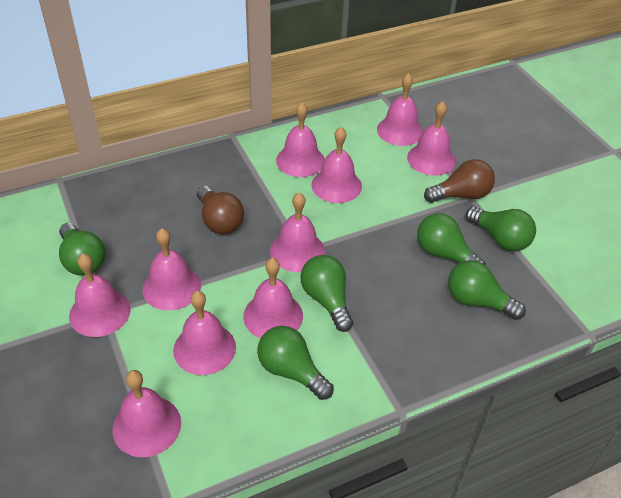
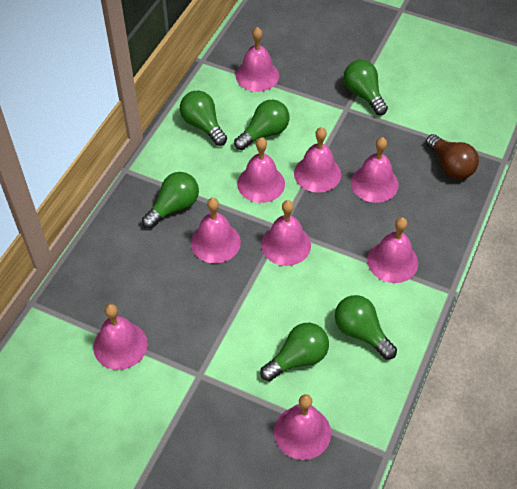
brown light bulb: [197,186,244,234] [424,159,495,203] = 2 -> [426,134,479,179] = 1
pink bell: [69,254,131,337] [112,370,181,457] [142,228,201,310] [173,291,236,375] [243,258,303,338] [270,192,325,272] [276,102,325,177] [312,127,362,203] [377,73,423,146] [407,101,456,176] = 10 -> [93,304,148,370] [191,198,241,263] [236,27,279,92] [237,137,285,203] [261,200,311,266] [274,394,331,460] [294,127,341,193] [351,137,399,203] [367,217,418,283] = 9

